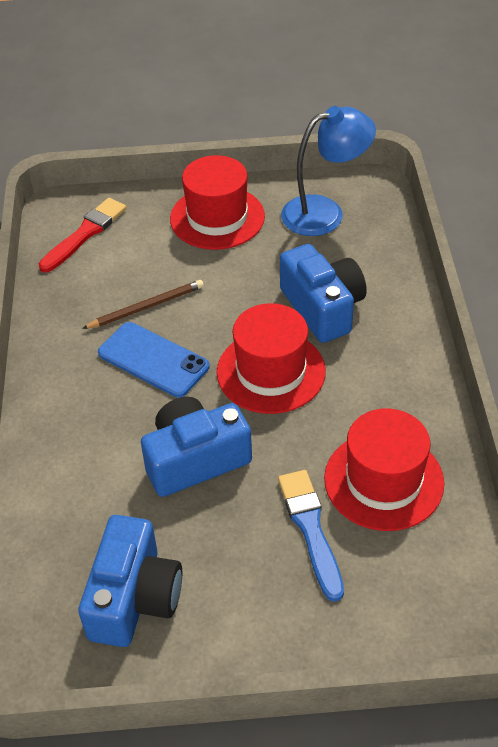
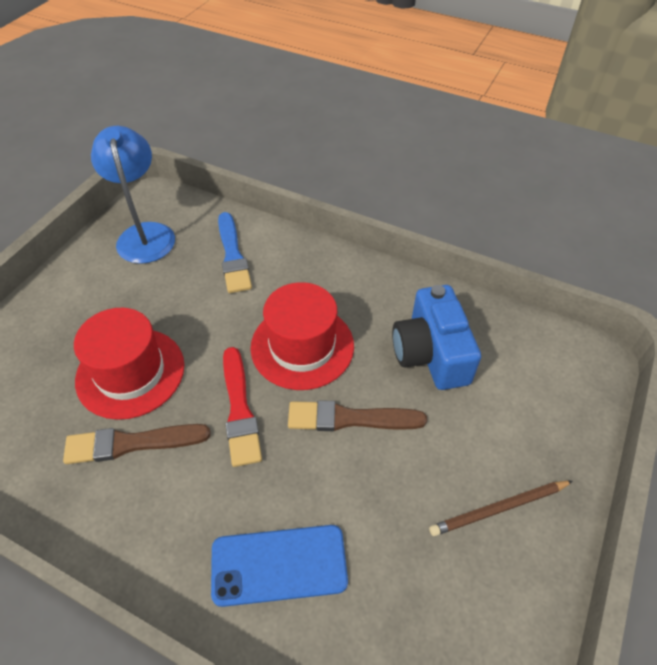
blue camera: [78,515,182,647] [141,397,252,497] [280,244,367,343] = 3 -> [392,285,481,390] = 1
brown brush: none = 0 -> [63,424,211,464] [288,400,427,431] = 2
red hat: [170,155,265,250] [217,303,326,414] [324,408,444,531] = 3 -> [74,308,184,420] [250,282,354,390] = 2

